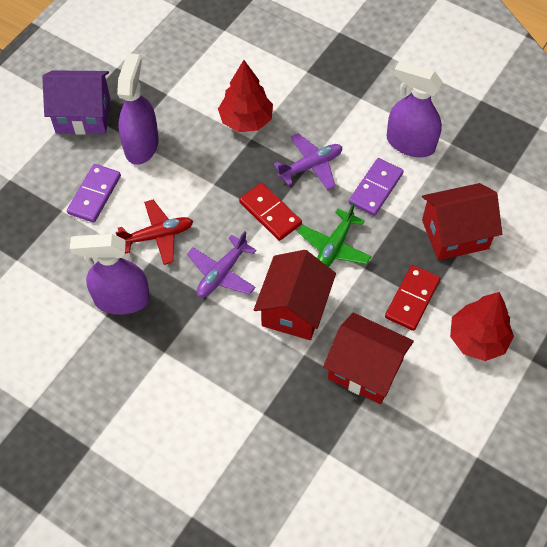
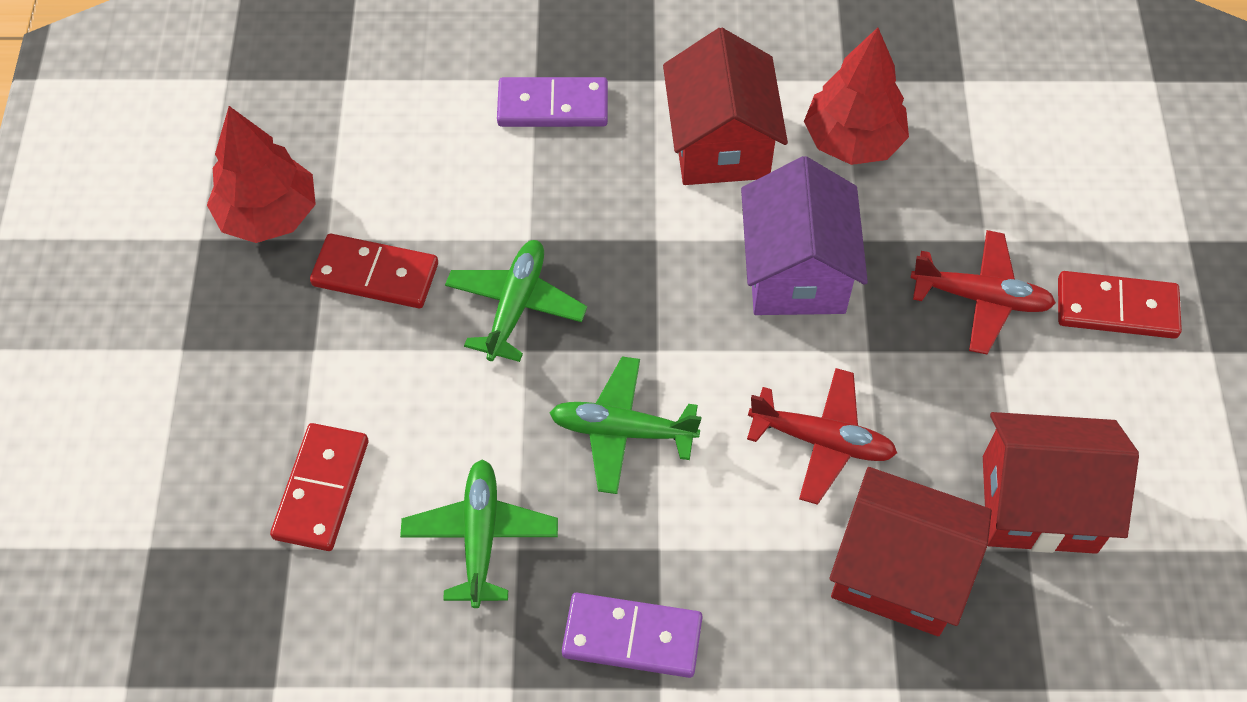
green plane: [298,203,371,267] = 1 -> [400,459,558,608] [445,240,587,362] [550,357,701,494] = 3
purple plane: [187,231,257,297] [274,133,342,190] = 2 -> none = 0
purple spray bottle: [70,234,150,315] [117,53,159,165] [387,61,443,157] = 3 -> none = 0
red domino: [239,183,302,241] [385,265,440,331] = 2 -> [270,423,368,551] [310,234,438,308] [1058,271,1182,339] = 3
red plane: [116,200,193,265] = 1 -> [747,368,897,505] [910,230,1056,354] = 2

